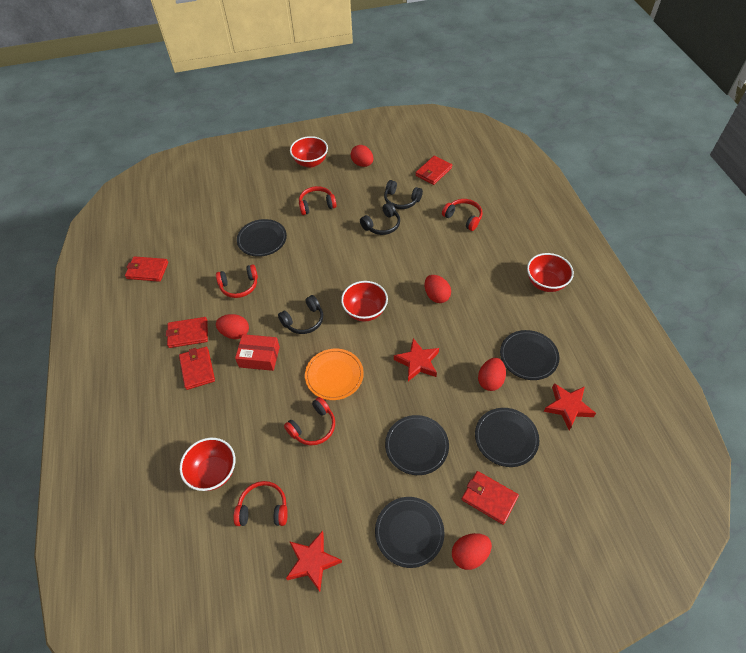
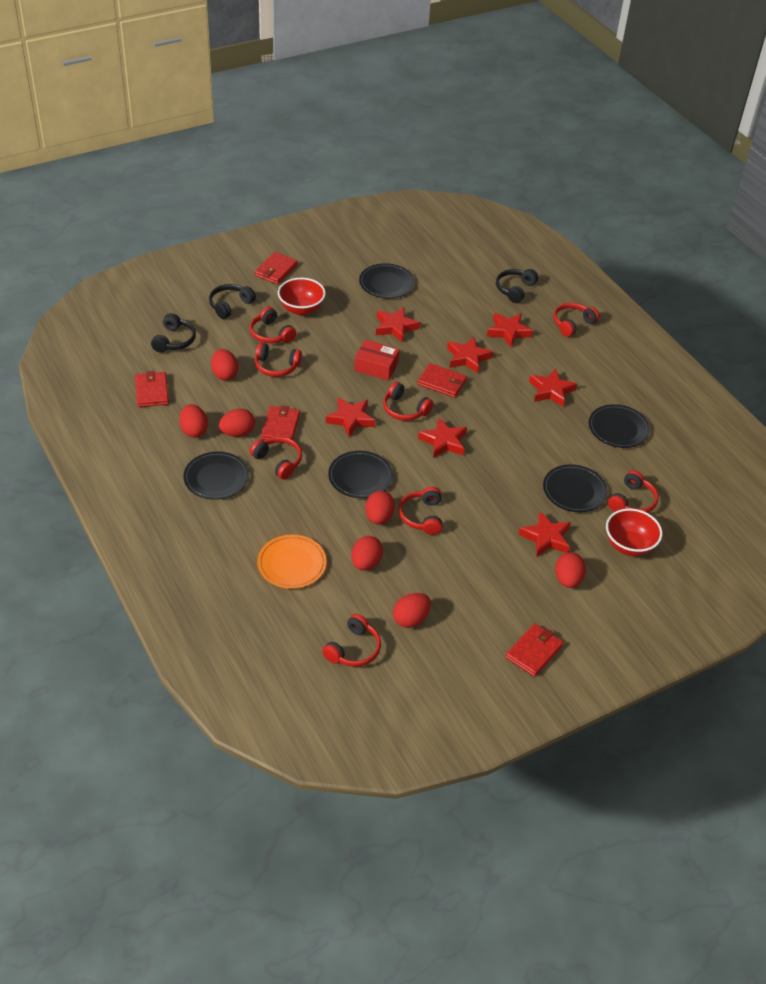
red bowl: [180,438,235,491] [290,136,328,168] [341,281,388,322] [527,253,574,292] = 4 -> [278,278,326,316] [606,508,662,556] = 2
red egg: [216,314,249,339] [351,145,373,167] [424,275,451,303] [452,533,492,570] [478,358,506,391] = 5 -> [179,404,208,438] [211,349,238,380] [219,409,255,437] [352,536,383,571] [365,491,395,525] [393,593,431,628] [555,552,586,588] = 7
red headphones: [216,264,258,298] [233,481,288,526] [284,397,335,445] [299,186,337,215] [442,199,482,231] = 5 -> [250,307,296,343] [250,437,302,479] [255,343,302,377] [322,614,381,667] [383,382,433,421] [398,487,442,535] [553,303,600,337] [608,470,658,513] = 8
red star: [286,531,342,592] [394,338,439,381] [543,383,596,430] = 3 -> [326,398,375,437] [376,307,420,342] [418,417,467,458] [447,337,493,374] [487,313,533,347] [518,511,571,557] [529,369,577,407] = 7

